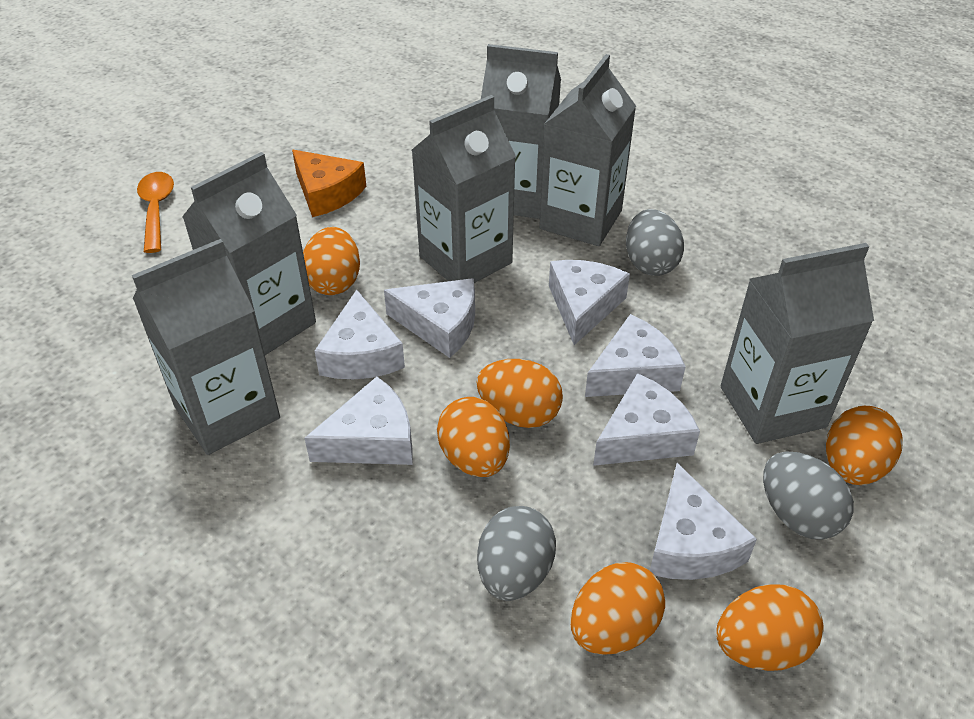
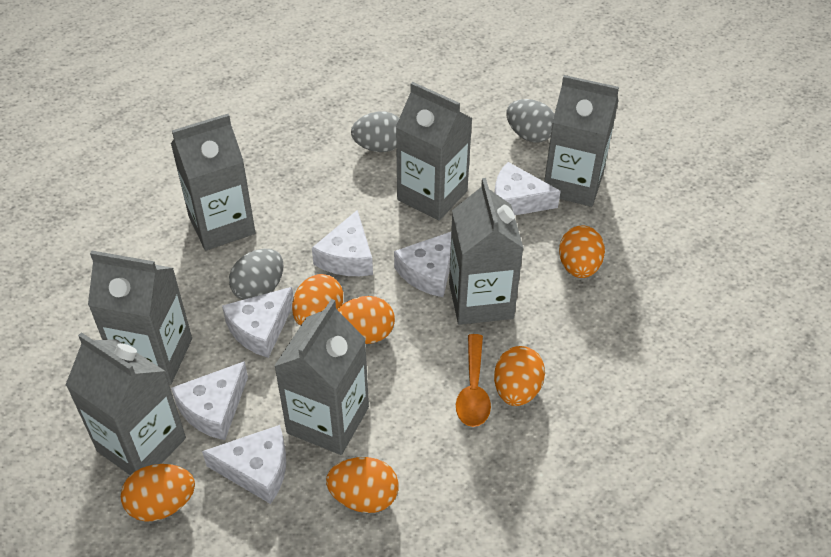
grey carton: [132,239,280,455] [182,152,316,355] [411,95,516,283] [481,44,561,219] [539,54,636,246] [721,243,874,444] = 6 -> [66,332,186,475] [88,251,192,385] [171,114,256,251] [274,299,369,455] [396,82,473,221] [449,178,524,325] [544,75,619,207] = 7
orange cheese: [292,150,366,217] = 1 -> none = 0
white cheese: [304,377,413,465] [315,290,405,379] [384,278,475,358] [549,260,630,345] [585,314,686,397] [593,373,700,466] [650,463,757,580] = 7 -> [171,361,248,440] [202,425,286,504] [222,287,294,358] [312,210,373,276] [394,232,451,297] [495,162,561,215] = 6

